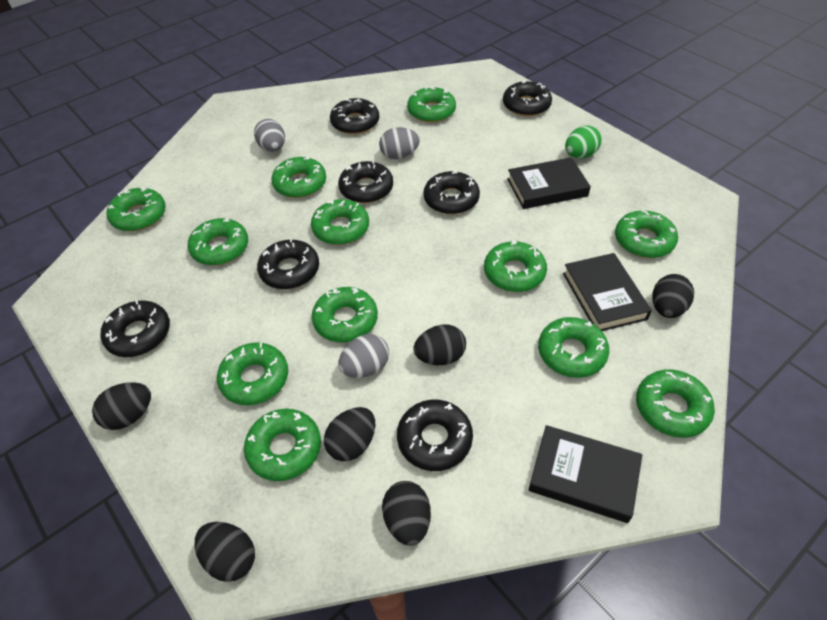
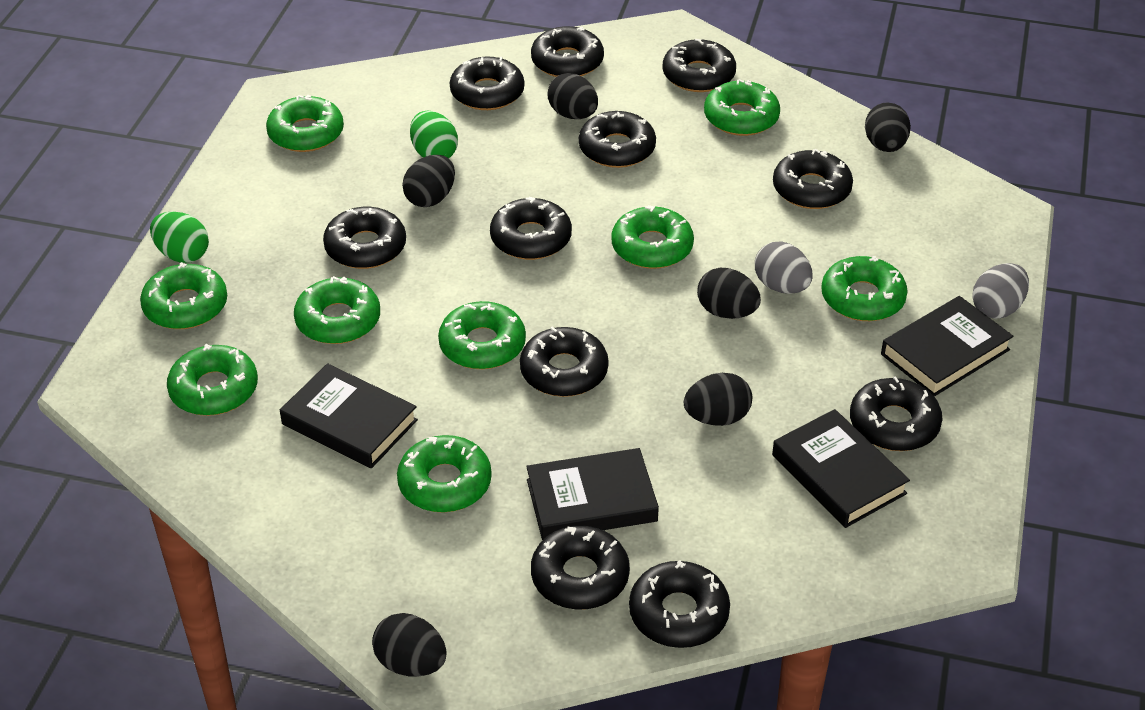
black book: [507,157,591,209] [529,425,642,523] [563,253,652,331] = 3 -> [280,363,418,468] [526,448,659,540] [772,409,910,528] [881,296,1013,397] = 4
black donut: [101,300,170,357] [257,239,319,289] [330,98,379,134] [338,161,393,203] [397,400,473,471] [424,170,480,214] [503,80,552,116] = 7 -> [323,207,406,269] [450,57,524,110] [490,197,572,260] [520,327,609,397] [531,26,604,77] [531,526,630,610] [579,111,656,168] [629,560,730,648] [662,39,736,92] [773,149,853,209] [850,376,943,451] = 11
green donut: [107,187,166,231] [188,218,248,265] [217,343,288,405] [244,409,321,481] [271,156,326,198] [311,199,369,245] [312,287,378,342] [407,86,456,123] [484,240,547,292] [538,317,609,378] [615,210,678,258] [636,369,715,438] = 12 -> [140,262,227,329] [167,344,258,416] [266,95,344,152] [294,276,380,344] [397,435,492,513] [438,301,526,369] [611,205,694,269] [704,79,780,136] [821,256,908,321] = 9
green egg: [565,125,602,158] = 1 -> [150,211,209,263] [410,111,458,158] = 2
grey egg: [254,119,285,152] [338,334,389,378] [379,127,420,159] = 3 -> [755,241,813,294] [972,263,1029,319] = 2

